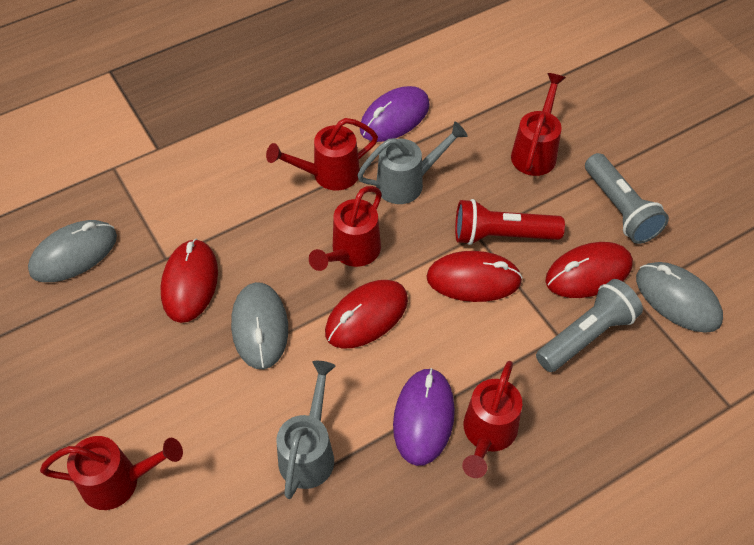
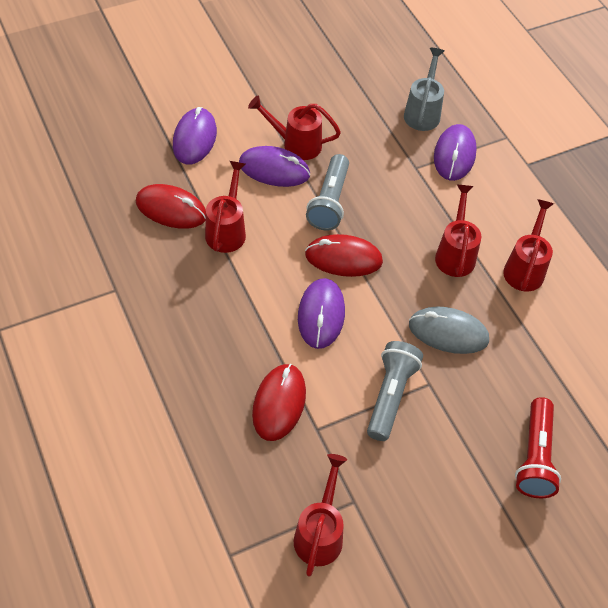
grey mouse: [28,220,117,282] [231,282,288,369] [636,262,723,333] = 3 -> [409,307,489,354] = 1
grey watering can: [276,361,335,499] [357,122,468,204] = 2 -> [404,48,444,131] = 1
purple mouse: [360,86,430,142] [393,368,455,466] = 2 -> [173,107,217,164] [239,146,310,187] [298,278,345,349] [434,124,477,181] = 4
red mouse: [160,239,218,323] [325,280,408,349] [426,251,523,302] [545,242,633,298] = 4 -> [136,184,206,229] [252,364,306,441] [305,234,383,277] = 3

